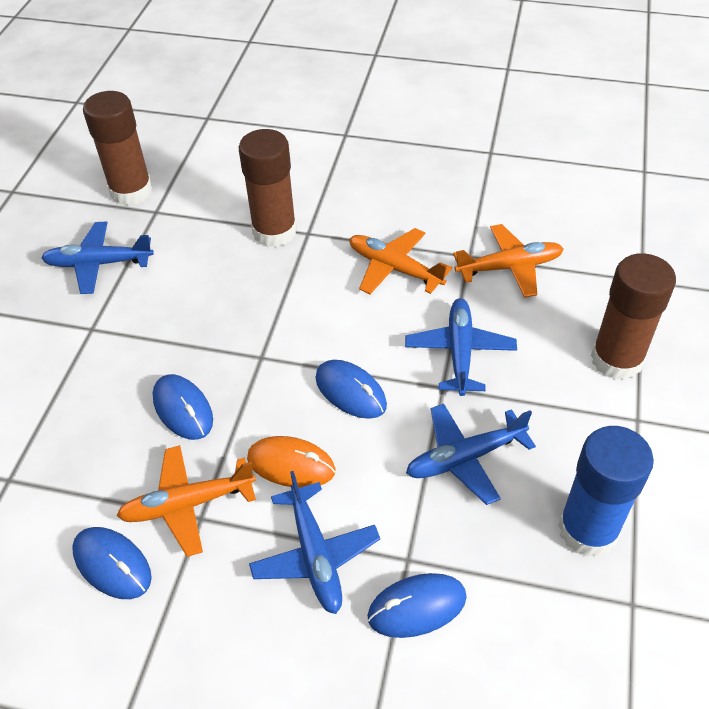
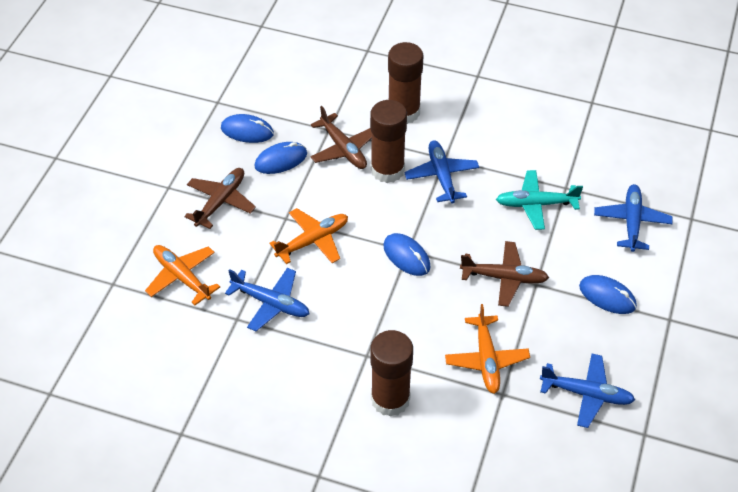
blue glue stick: [558,426,654,557] = 1 -> none = 0
brown plane: none = 0 -> [184,168,256,229] [311,106,372,169] [460,241,549,307] = 3
orange mouse: [247,436,336,488] = 1 -> none = 0
turquoise plane: none = 0 -> [496,170,583,230] = 1

